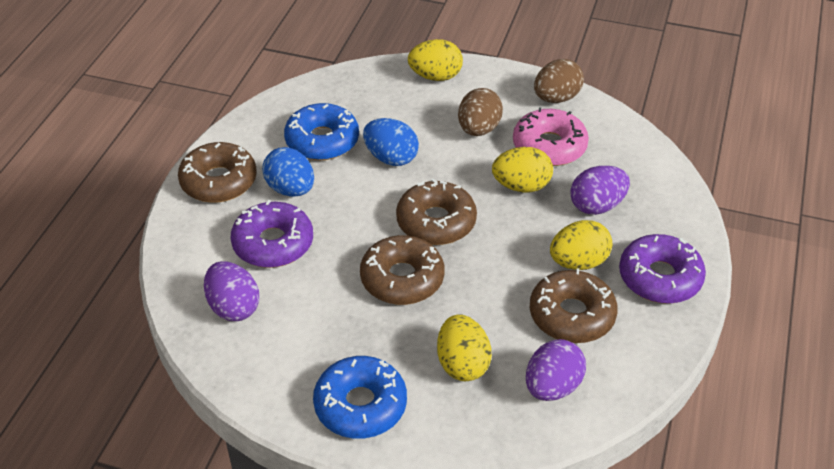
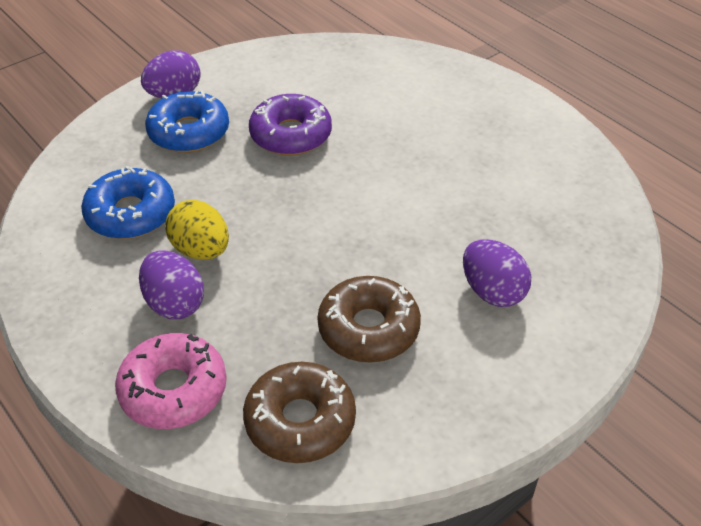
blue egg: [262,147,314,197] [363,118,419,166] = 2 -> none = 0
brown donut: [178,142,257,203] [360,235,444,305] [396,179,477,245] [530,268,618,343] = 4 -> [243,362,356,463] [317,276,421,363] = 2
brown egg: [458,88,503,136] [534,59,584,103] = 2 -> none = 0
purple donut: [231,200,313,268] [619,234,706,304] = 2 -> [249,94,332,156] = 1
yellow egg: [408,39,463,81] [437,314,492,381] [492,147,553,193] [550,220,612,270] = 4 -> [165,200,229,260] = 1

